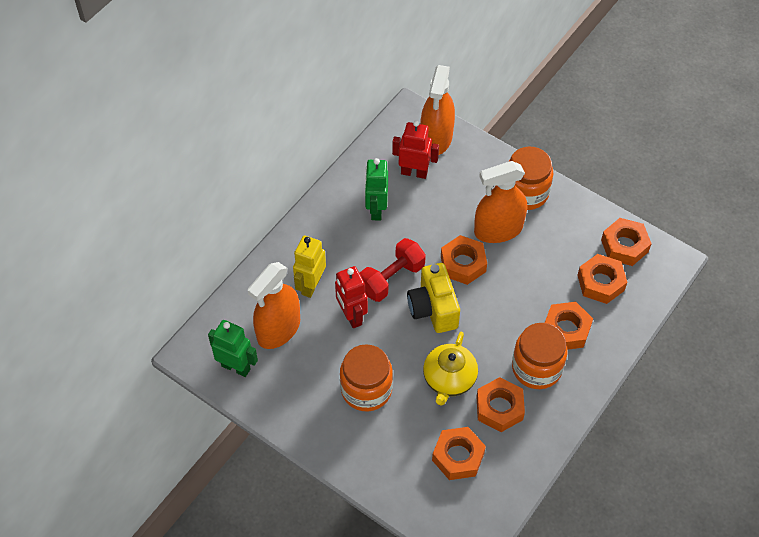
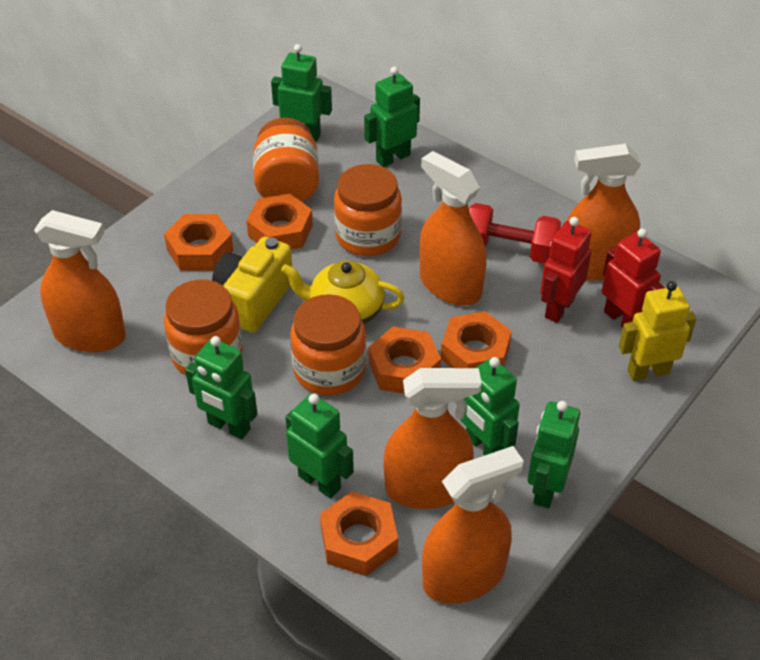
green robot: [208,320,258,377] [365,158,388,221] = 2 -> [185,336,258,439] [271,44,332,142] [285,394,354,498] [364,67,420,167] [460,357,520,456] [528,401,580,508] = 6
orange jar: [340,344,393,411] [509,147,553,210] [512,323,567,389] = 3 -> [164,279,243,375] [253,118,319,202] [290,294,366,396] [334,164,402,256] = 4
orange nut: [432,427,486,480] [441,235,487,285] [477,377,525,432] [545,302,593,350] [577,254,627,304] [601,218,652,266] = 6 -> [164,214,233,271] [247,193,313,250] [320,491,398,576] [369,327,441,394] [441,311,512,368] = 5
orange spray bottle: [248,262,300,349] [420,65,455,155] [474,161,527,243] = 3 -> [34,210,126,352] [383,368,482,509] [419,151,486,305] [422,446,524,604] [566,144,641,281] = 5

